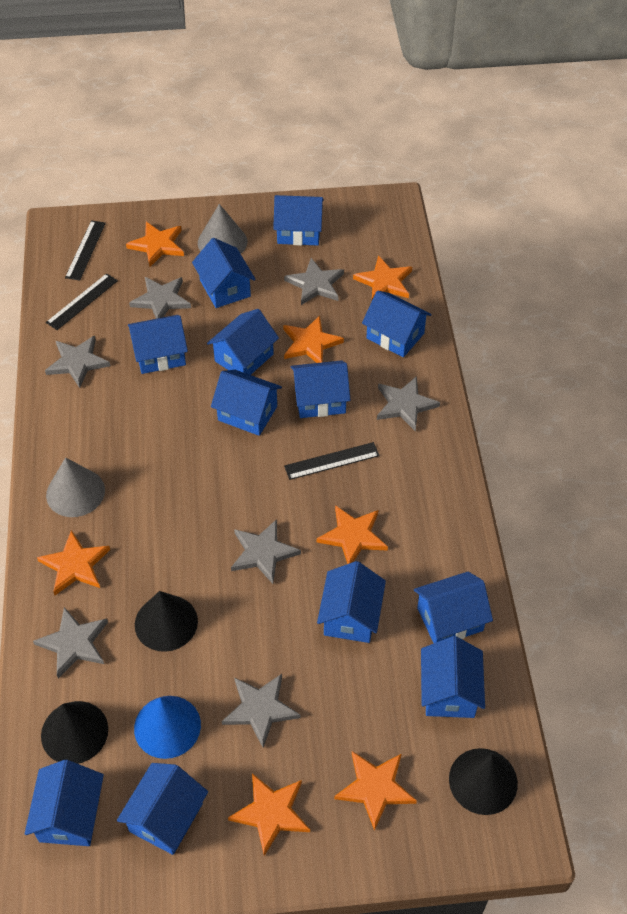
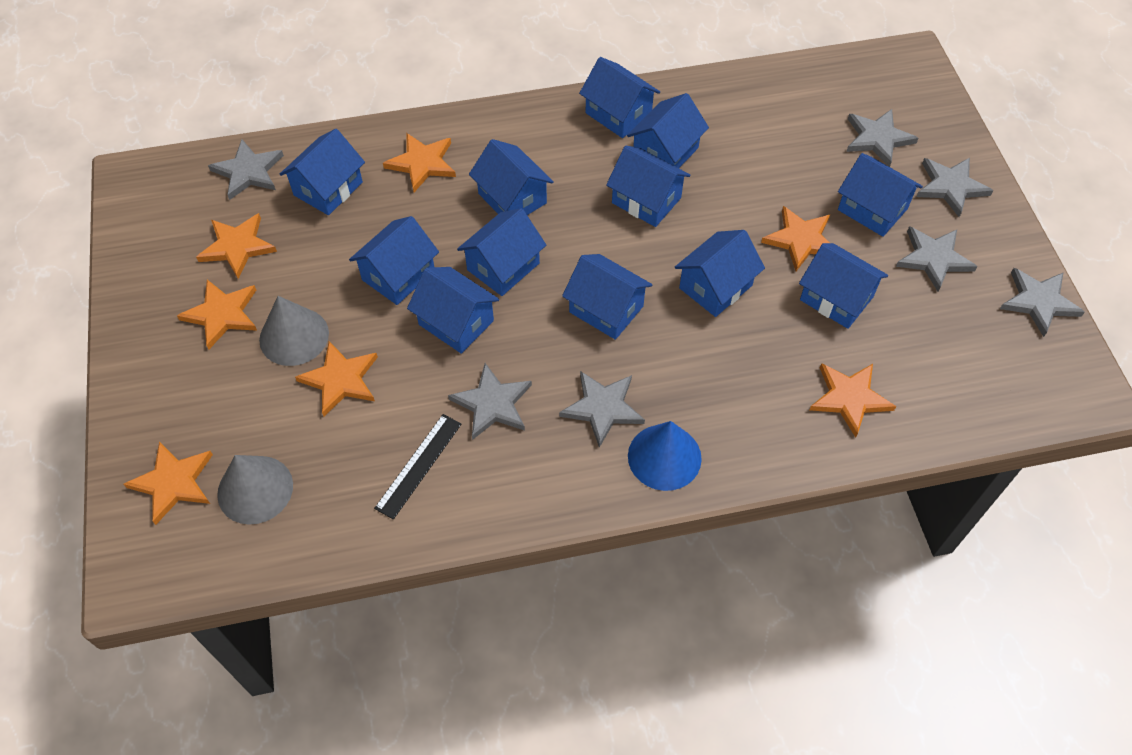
black cone: [41,701,108,764] [135,591,198,652] [449,748,518,815] = 3 -> none = 0
black ruler: [46,273,118,330] [65,220,106,281] [284,442,380,480] = 3 -> [374,414,462,520] = 1

